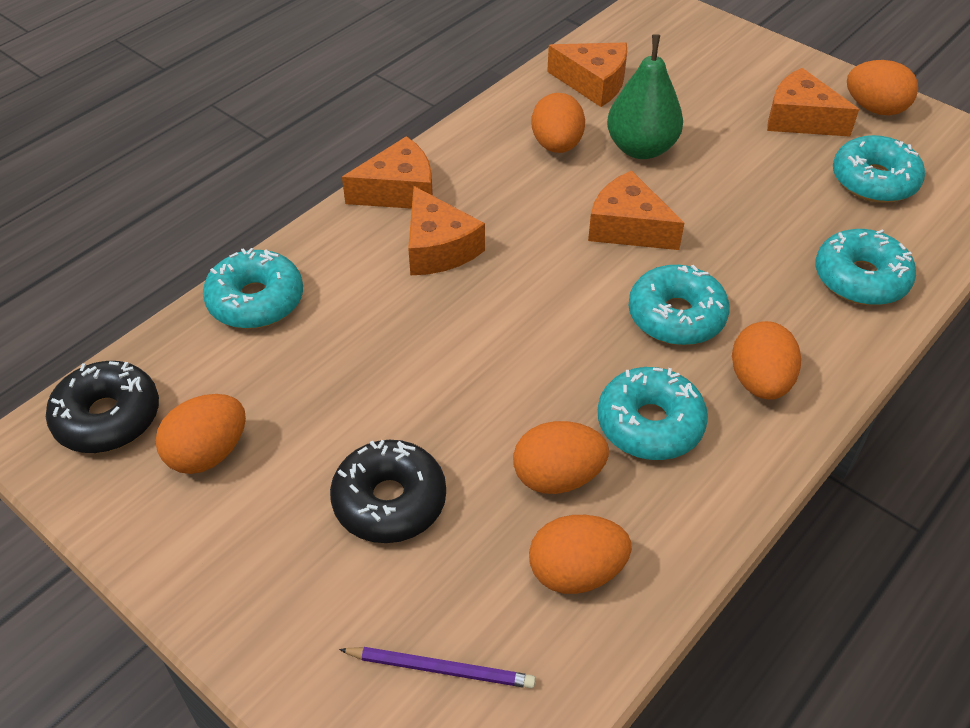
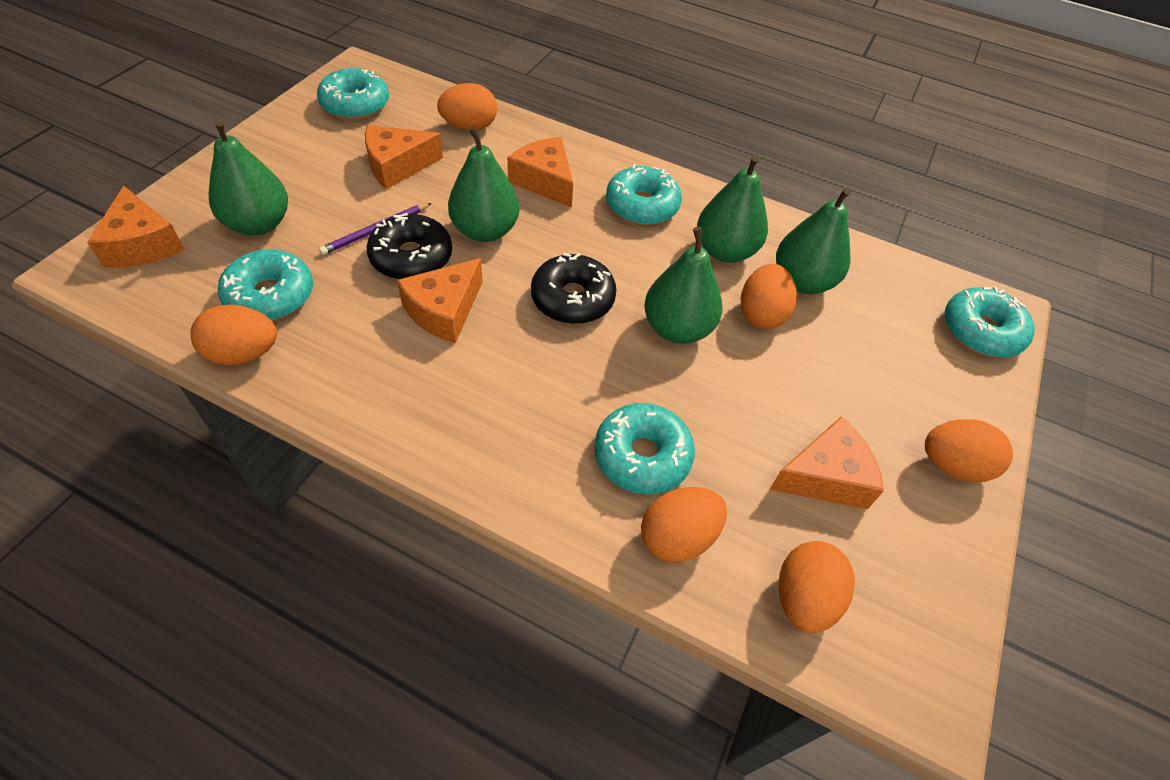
green pear: [607,34,683,159] = 1 -> [209,119,288,236] [448,126,520,242] [644,227,722,344] [697,155,768,263] [776,187,852,294] = 5

